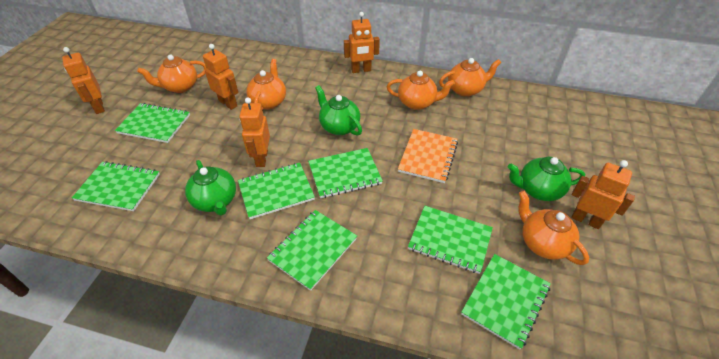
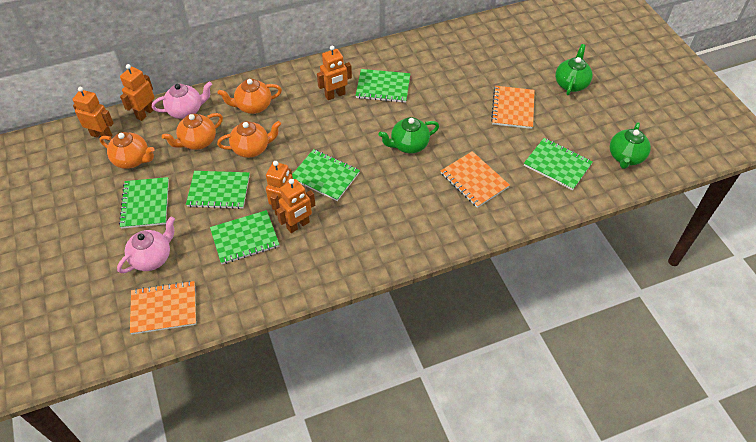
green notebook: [72,161,160,211] [115,103,190,143] [238,163,315,219] [267,210,357,291] [308,148,383,198] [408,206,493,274] [461,254,551,349] = 7 -> [119,177,169,229] [186,171,250,209] [210,210,280,264] [292,149,360,201] [355,69,410,103] [524,138,593,190] = 6
orange notebook: [398,129,458,183] = 1 -> [130,281,196,334] [441,151,510,208] [491,86,535,129] = 3
orange teapot: [137,55,206,93] [246,59,286,110] [387,71,455,110] [439,58,501,97] [518,191,589,265] = 5 -> [100,132,154,169] [162,113,223,150] [217,121,281,158] [218,79,282,114] = 4
pink teapot: none = 0 -> [117,217,175,273] [152,82,212,119] = 2

